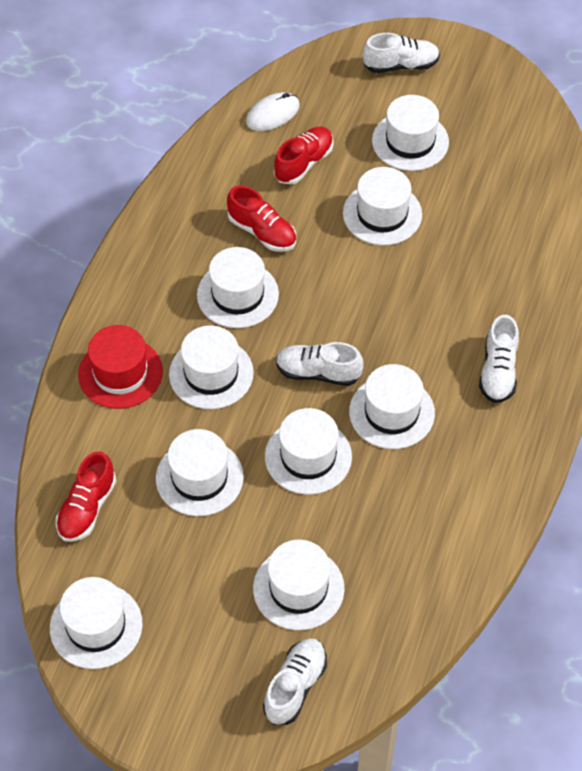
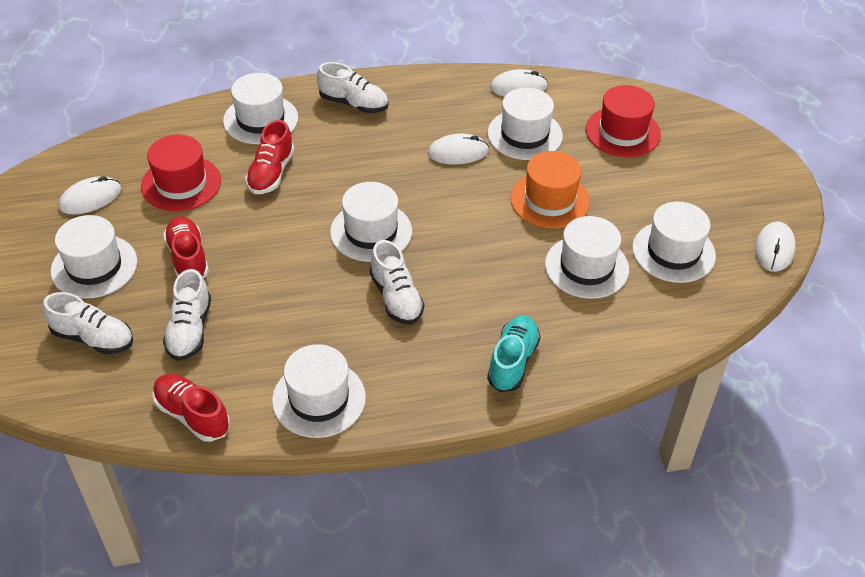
orange hat: none = 0 -> [510,151,590,228] = 1
red hat: [78,325,163,409] = 1 -> [141,135,221,211] [586,85,661,157] = 2
turquoise shoe: none = 0 -> [487,316,541,392] = 1
white hat: [50,577,143,669] [156,429,244,516] [169,325,254,409] [197,247,279,328] [253,540,345,630] [265,408,352,495] [343,167,422,246] [349,364,435,449] [372,95,449,171] = 9 -> [51,215,137,299] [223,73,298,144] [272,344,366,438] [330,182,412,262] [488,88,563,160] [545,216,629,299] [632,201,716,283] = 7
white mouse: [246,92,300,131] = 1 -> [59,176,121,215] [428,134,489,165] [490,69,548,97] [755,222,796,272] = 4

